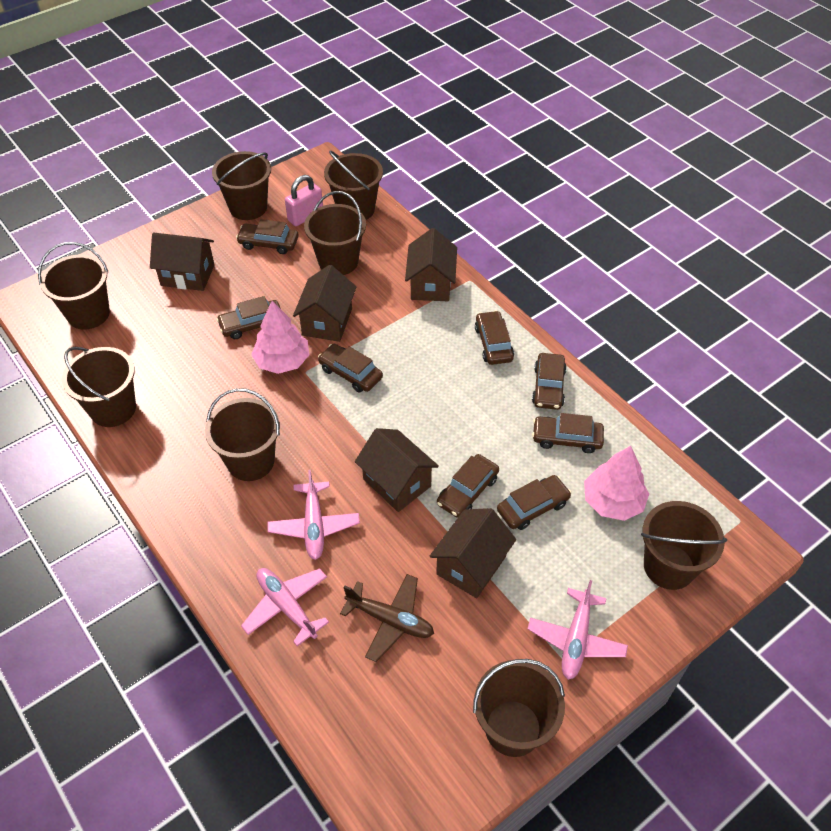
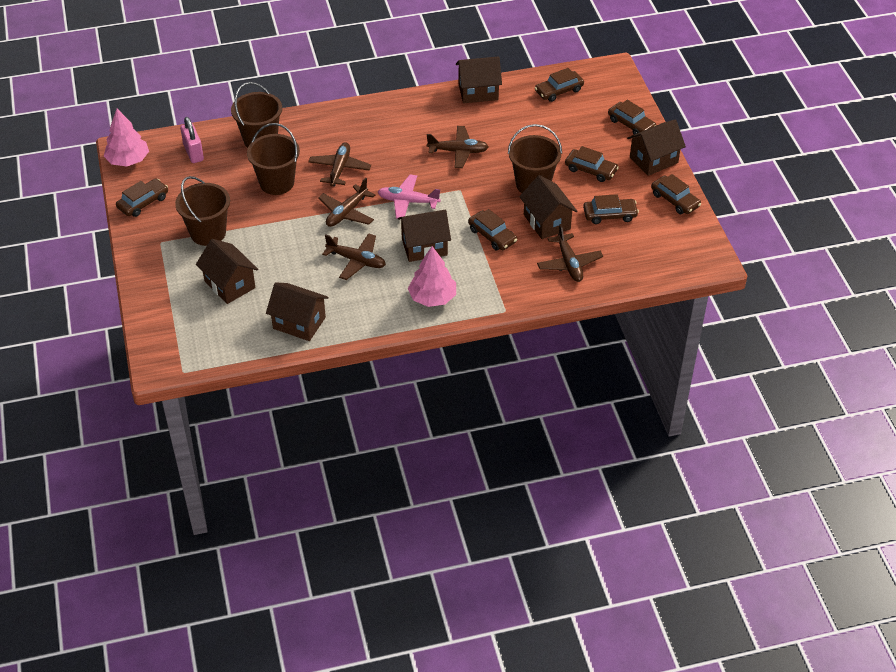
brown bucket: [38,242,110,330] [62,347,136,427] [205,388,280,481] [212,151,271,220] [304,191,366,275] [324,151,383,220] [473,659,565,757] [641,501,727,590] = 8 -> [175,176,230,246] [231,82,282,148] [247,123,300,195] [508,124,562,193] = 4
brown car: [216,296,281,339] [236,219,298,254] [318,344,383,392] [437,454,499,518] [475,311,514,365] [497,475,571,530] [532,353,567,410] [532,413,604,453] = 8 -> [116,178,168,217] [468,209,517,251] [535,68,584,102] [565,146,619,182] [583,194,639,224] [608,100,656,135] [651,174,701,214] = 7
brown house: [150,232,215,291] [293,265,357,342] [355,428,439,512] [405,228,457,301] [429,508,516,598] = 5 -> [196,239,258,304] [266,283,329,341] [398,210,451,262] [456,56,502,103] [519,175,578,239] [627,120,686,176] = 6
brown plane: [340,574,434,662] = 1 -> [308,142,371,187] [318,178,375,227] [322,233,386,280] [427,126,489,168] [537,224,603,282] = 5
pink plane: [241,568,329,646] [267,470,360,560] [527,580,628,680] = 3 -> [378,174,441,219] = 1

